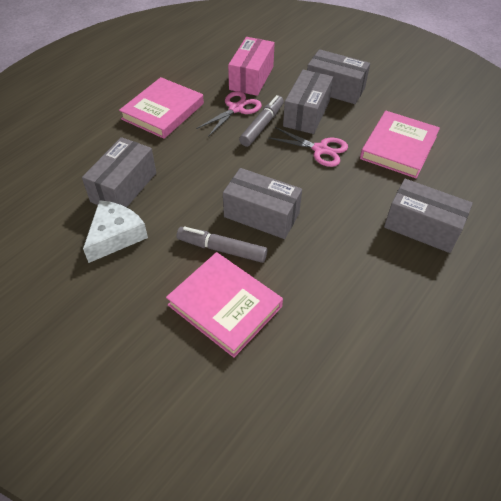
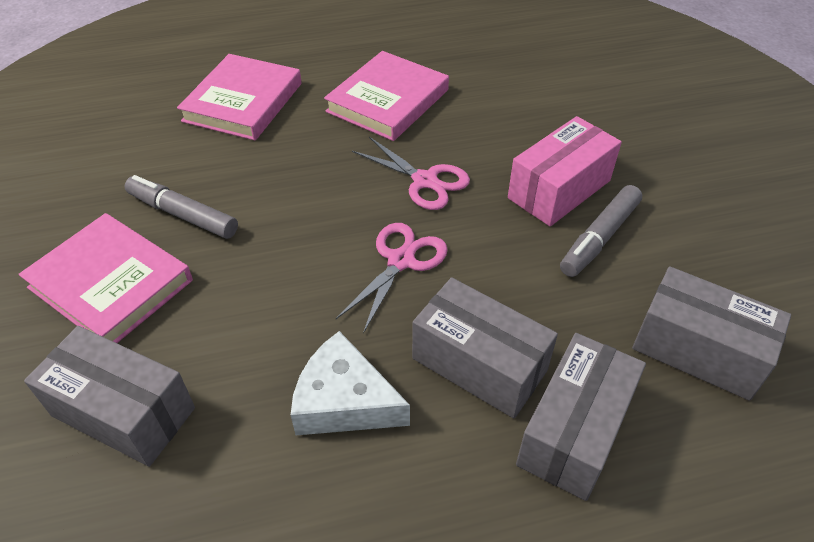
grey box: [82,137,156,207] [223,168,302,239] [283,70,333,134] [307,49,370,104] [384,179,473,253] = 5 -> [24,326,195,467] [412,277,558,419] [516,333,646,501] [632,266,791,401] = 4

